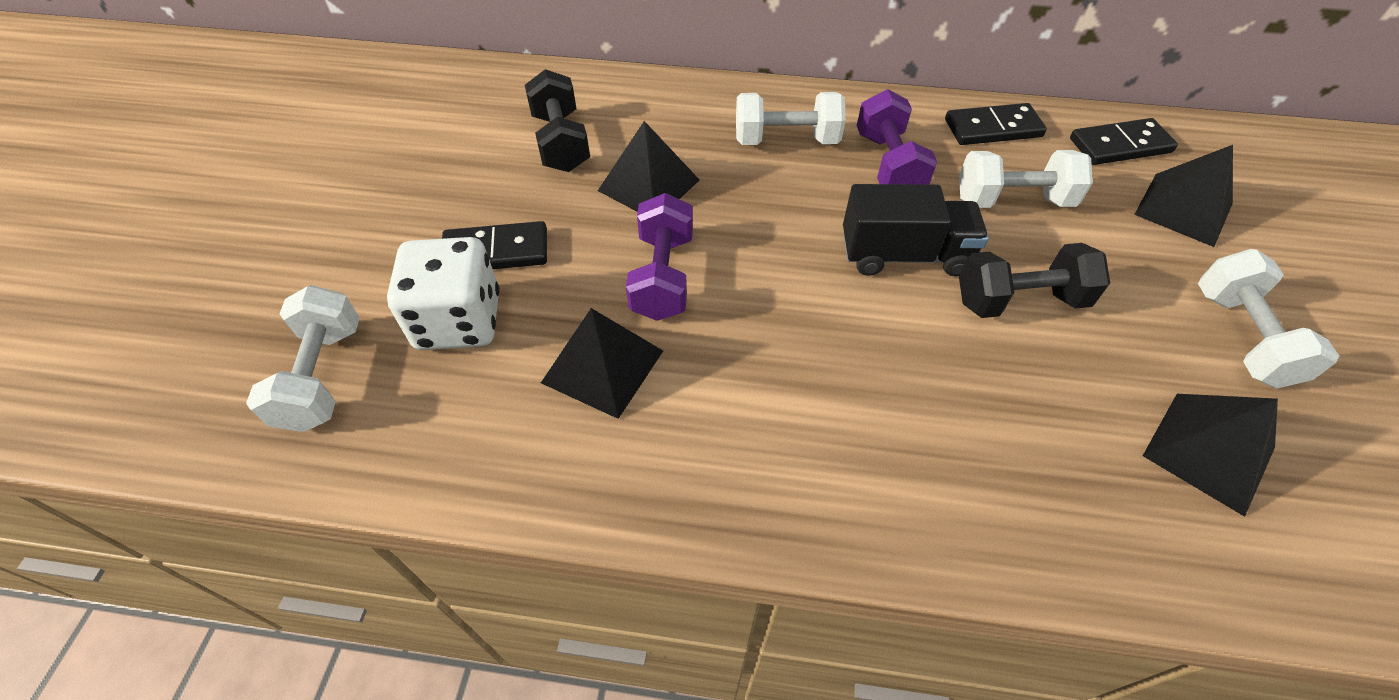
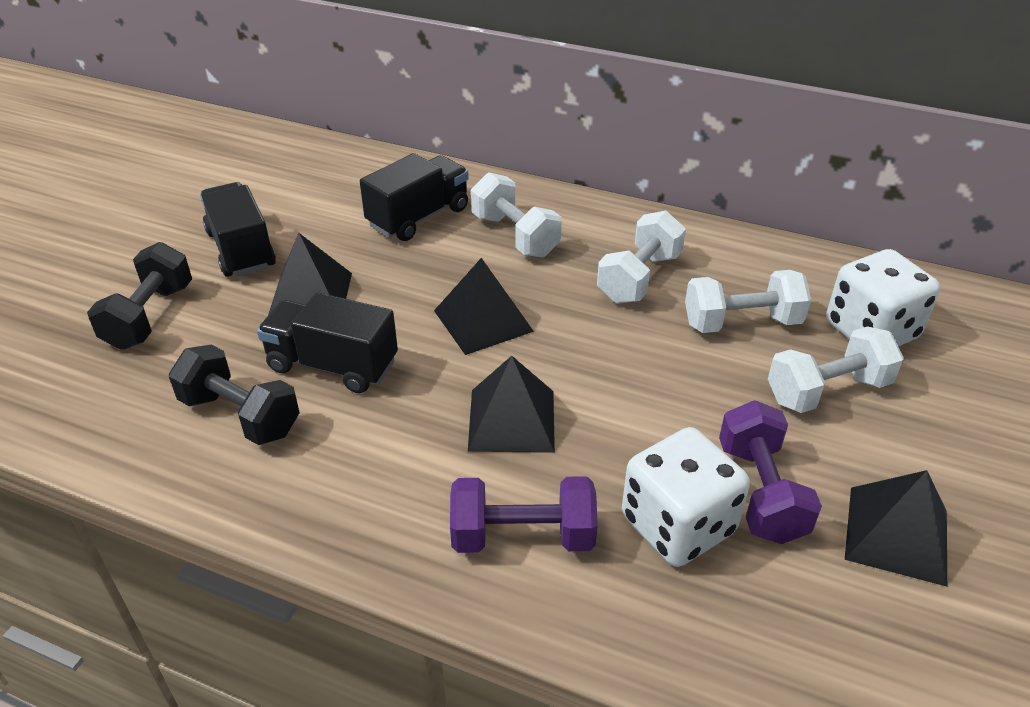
black domino: [442,221,547,269] [945,103,1047,145] [1070,118,1178,165] = 3 -> none = 0
black truck: [843,184,989,276] = 1 -> [200,182,276,277] [257,292,398,393] [360,153,469,241] = 3
white dice: [387,237,500,350] = 1 -> [622,427,750,567] [826,249,940,346] = 2

